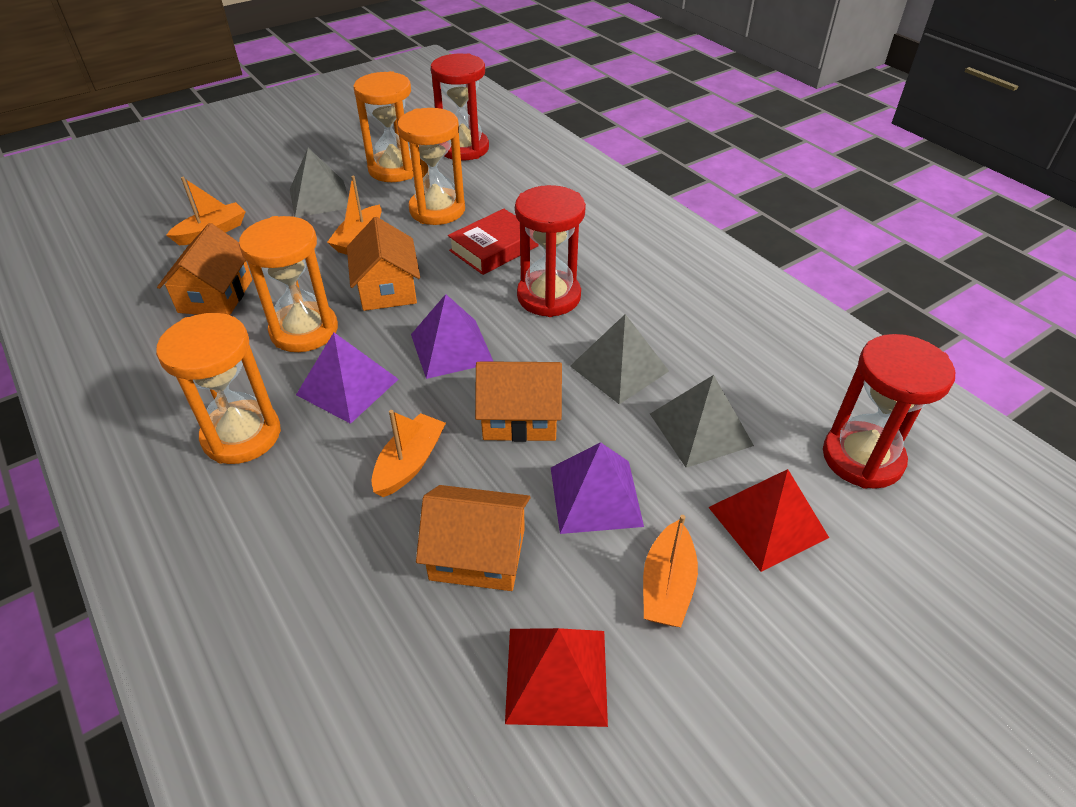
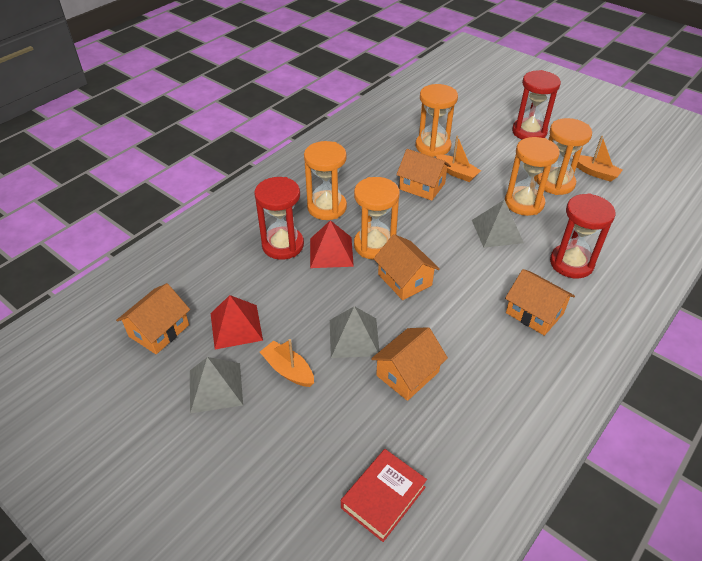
orange boat: [166,177,246,245] [327,176,382,255] [371,410,446,497] [643,515,698,627] = 4 -> [260,339,314,387] [436,136,481,182] [572,136,623,182] = 3
orange hourglass: [156,313,281,464] [239,216,338,352] [354,71,414,182] [397,108,465,225] = 4 -> [304,141,347,220] [354,177,400,260] [416,84,458,157] [505,137,560,216] [537,118,592,195] = 5
orange house: [157,223,252,315] [347,217,420,311] [416,485,531,591] [475,361,562,442] = 4 -> [116,283,190,354] [371,327,448,401] [374,234,440,300] [396,149,451,201] [505,269,575,336] = 5
purple pyramid: [296,333,399,424] [411,294,494,379] [551,442,644,534] = 3 -> none = 0

